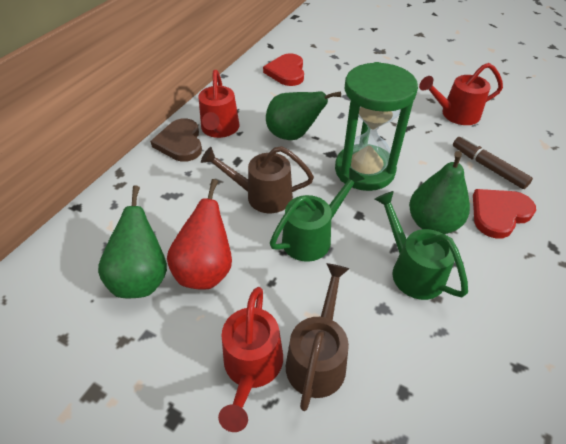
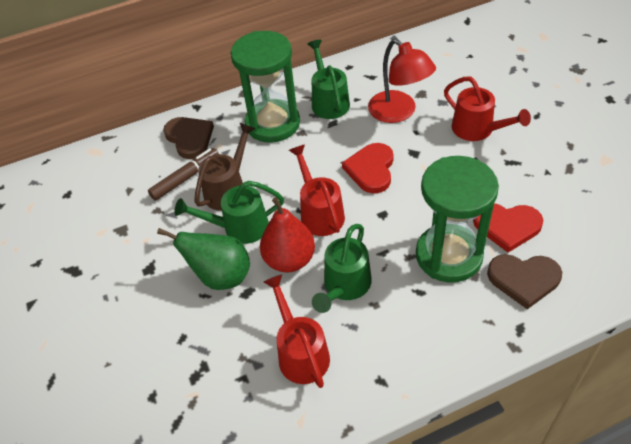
brown heart: [150,118,202,162] = 1 -> [163,117,214,159] [487,254,562,309] = 2
brown watering can: [201,146,314,213] [286,263,349,411] = 2 -> [194,123,255,211] = 1
green hourglass: [335,62,418,191] = 1 -> [231,31,300,143] [416,156,499,283] = 2
green pear: [98,185,167,298] [266,91,341,140] [409,151,470,234] = 3 -> [157,228,250,290] = 1
green watering can: [270,167,365,262] [375,191,468,300] = 2 -> [174,181,284,244] [308,40,350,119] [312,224,372,313] = 3
red lamp: none = 0 -> [368,39,436,123] = 1

